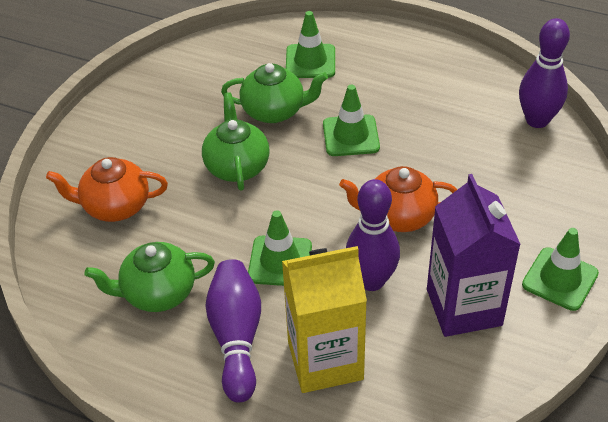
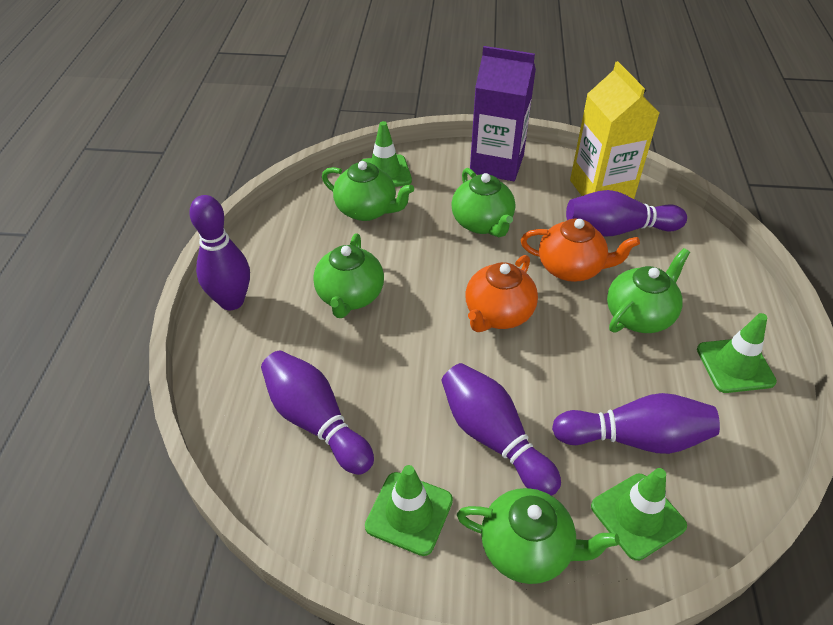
green teapot: [84,242,215,312] [202,93,269,191] [221,63,328,123] = 3 -> [313,233,384,318] [322,161,414,221] [451,168,515,237] [457,488,620,584] [607,248,690,333] = 5
purple bowling pin: [205,259,261,402] [346,179,400,291] [519,18,570,128] = 3 -> [189,195,250,310] [261,351,374,475] [441,363,561,496] [552,393,720,454] [566,190,687,236] = 5

